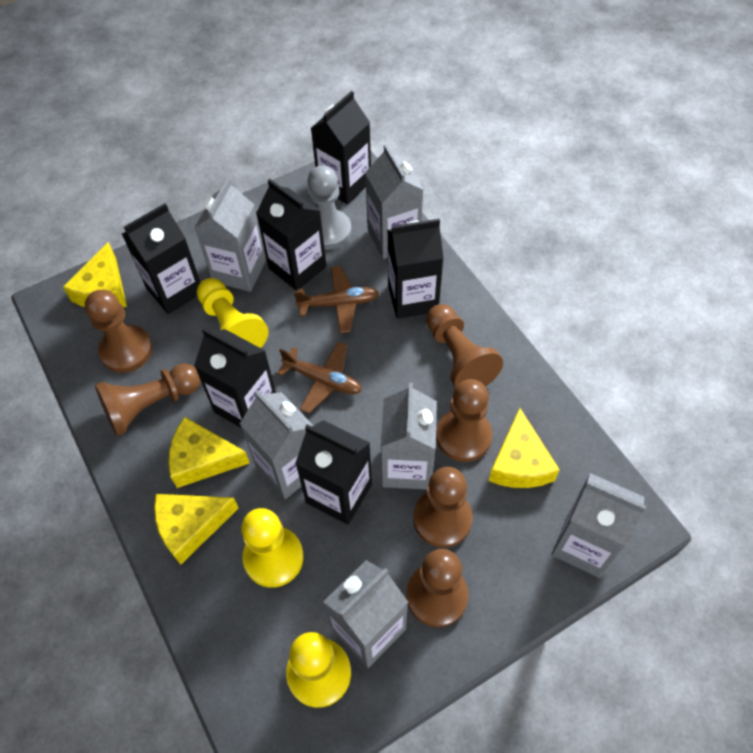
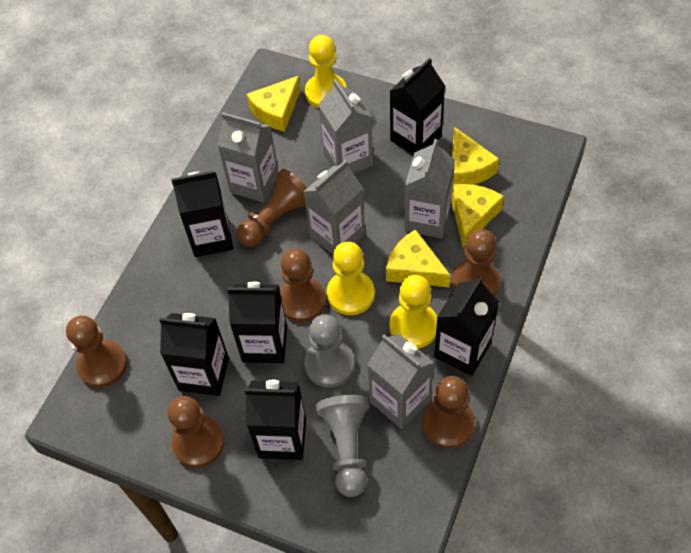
brown plane: [277,342,362,413] [294,266,379,333] = 2 -> none = 0
grey carton: [194,178,266,292] [240,390,314,499] [323,560,408,668] [365,144,423,259] [381,383,437,490] [551,473,646,578] = 6 -> [217,112,279,203] [303,160,365,255] [318,79,373,174] [367,334,434,429] [404,139,455,239] = 5
grey pawn: [307,165,352,250] = 1 -> [304,314,355,388] [316,395,369,497] = 2

